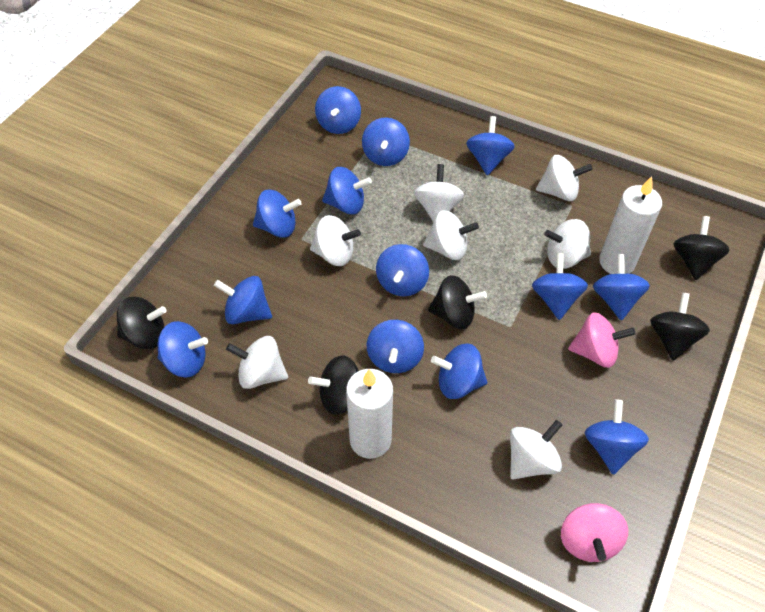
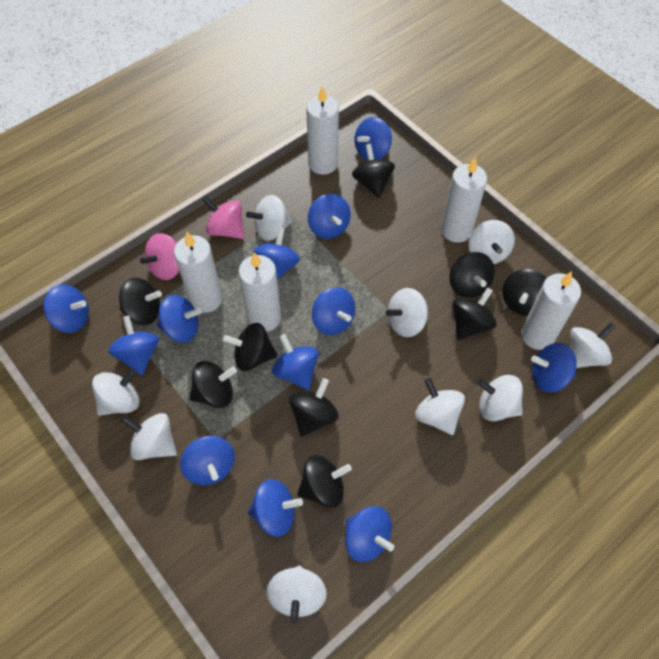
black spinning top: [117,297,167,349] [308,356,359,415] [428,275,487,329] [650,292,710,361] [673,216,730,280] = 5 -> [119,278,162,325] [190,361,237,408] [223,323,277,371] [289,378,338,437] [297,455,352,508] [352,144,395,198] [449,252,495,298] [453,287,497,340] [502,269,547,316] = 9
blue spinning top: [158,321,208,378] [214,276,272,324] [253,190,302,238] [315,86,361,134] [322,167,372,215] [362,118,410,166] [367,320,424,373] [376,244,429,296] [431,343,487,399] [466,116,515,175] [532,253,588,320] [584,399,649,475] [593,254,650,321] = 13 -> [43,284,89,333] [108,316,159,375] [157,295,202,343] [180,436,235,485] [248,479,303,537] [253,227,300,280] [272,334,319,390] [308,194,351,239] [312,287,355,335] [345,506,394,562] [355,117,392,161] [531,343,577,392] = 12
white candle: [346,369,393,459] [599,177,662,274] = 2 -> [174,232,222,313] [239,252,281,332] [306,86,339,175] [441,157,487,243] [521,271,581,350] = 5
white spinning top: [226,336,288,389] [310,215,361,266] [414,164,464,221] [423,210,479,260] [510,420,562,480] [536,155,593,201] [544,219,591,269] = 7 -> [92,368,140,416] [122,413,177,460] [246,195,292,241] [267,565,327,623] [386,288,428,337] [415,378,465,435] [469,220,515,264] [477,375,523,421] [570,323,616,368] = 9

